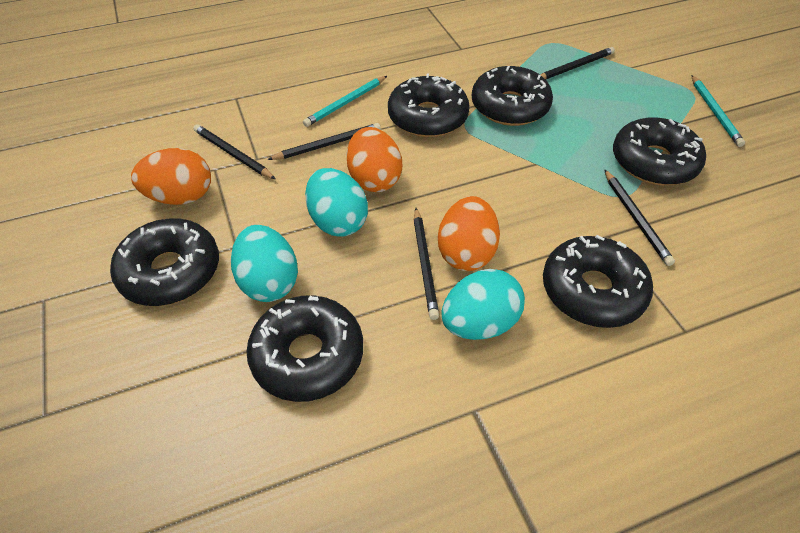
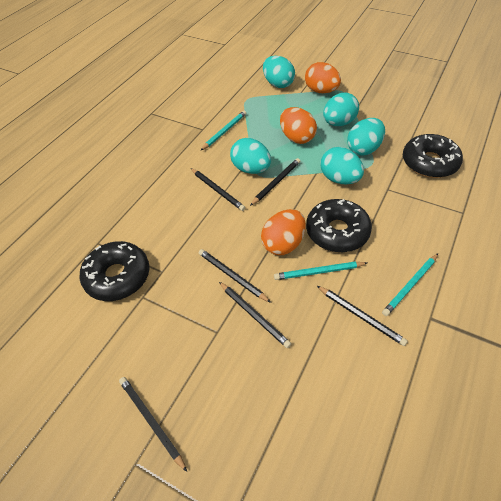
black donut: [110,219,219,306] [246,295,363,402] [388,73,470,137] [472,66,553,126] [543,235,653,328] [613,117,706,186] = 6 -> [80,241,150,301] [306,199,372,253] [403,134,463,178] = 3
black pencil: [193,124,275,179] [267,123,381,160] [414,208,439,320] [541,47,615,80] [604,169,675,266] = 5 -> [119,377,187,472] [191,168,245,211] [199,249,271,303] [219,282,291,348] [250,158,300,206] [317,286,408,346] = 6
turquoise egg: [231,225,298,302] [305,168,368,237] [441,269,525,340] = 3 -> [230,138,271,174] [263,56,295,88] [320,147,364,184] [323,93,359,126] [347,118,385,156] = 5
turquoise pencil: [303,76,387,127] [692,75,745,147] = 2 -> [201,111,246,150] [274,262,367,280] [382,253,438,316] = 3

